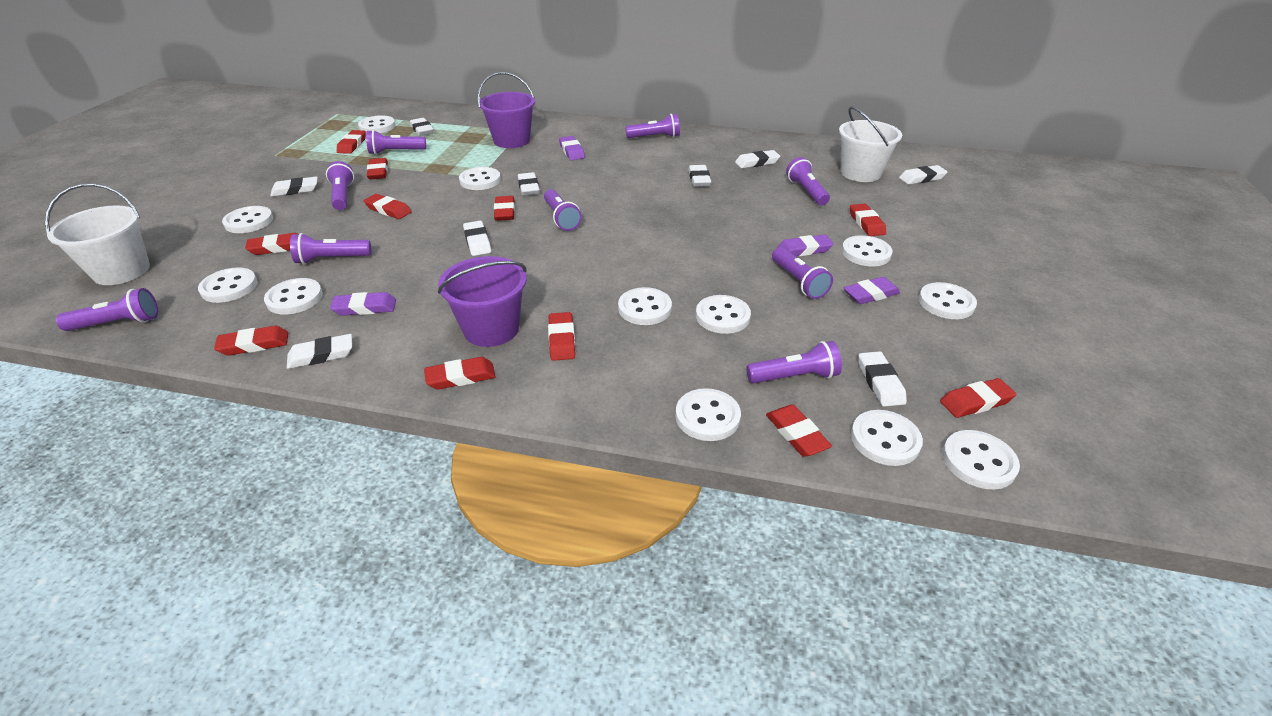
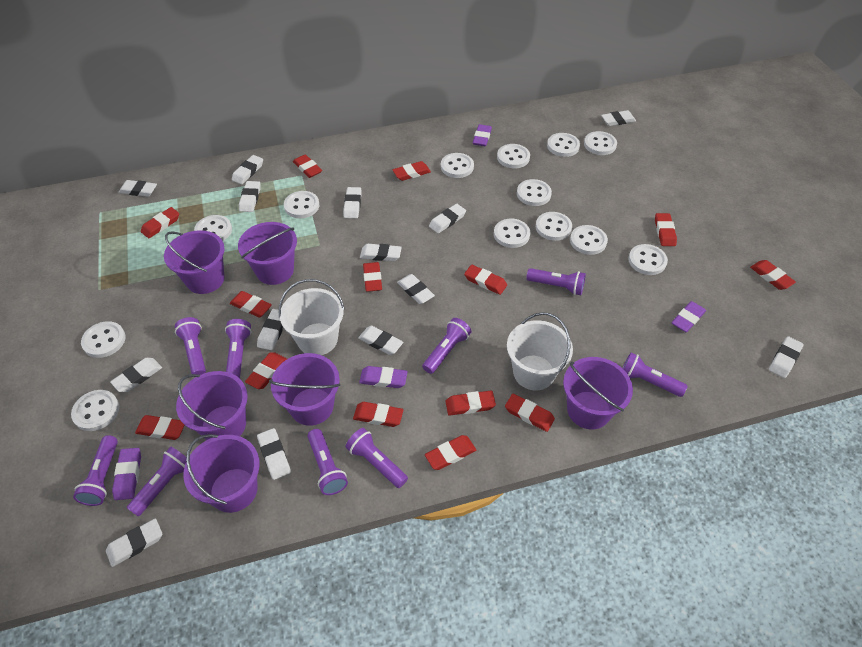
purple bucket: [438,256,527,347] [478,72,535,148] = 2 -> [164,230,225,294] [176,371,248,440] [183,434,260,513] [238,222,297,285] [269,353,340,426] [563,357,633,430] = 6
red eraser: [214,326,288,356] [245,233,297,255] [337,130,366,154] [364,194,412,219] [367,158,388,180] [424,357,496,389] [494,196,515,221] [548,312,575,361] [766,404,832,457] [850,204,886,236] [940,378,1016,418] = 11 -> [135,415,185,440] [141,207,179,238] [230,291,272,318] [245,352,287,389] [293,154,322,178] [353,402,403,427] [363,262,382,292] [393,161,431,181] [425,435,476,470] [445,391,496,415] [464,265,507,295] [505,394,555,432] [655,213,677,246] [750,260,796,290] = 14
white button: [198,267,257,303] [222,206,273,233] [264,278,323,315] [358,115,396,133] [459,167,501,190] [618,287,672,325] [675,388,741,441] [696,295,751,334] [842,235,893,267] [851,410,923,466] [919,282,977,319] [942,430,1020,490] = 12 -> [71,390,119,431] [81,321,126,358] [194,215,232,241] [284,191,319,218] [441,153,474,178] [494,219,530,248] [497,144,530,168] [517,179,552,206] [536,212,572,241] [547,133,580,157] [570,225,608,255] [584,131,617,155] [628,244,668,275] = 13
white eraser: [270,176,318,197] [287,334,352,369] [410,118,434,136] [463,221,491,256] [518,172,540,195] [688,165,711,187] [735,150,780,168] [859,351,907,407] [899,165,948,184] = 9 -> [106,519,162,567] [110,358,162,392] [119,180,157,197] [232,155,263,184] [239,181,260,212] [257,309,283,350] [257,428,291,480] [343,187,361,218] [358,326,403,355] [360,244,402,261] [397,274,435,304] [429,204,466,233] [601,110,636,126] [769,336,804,378] = 14

